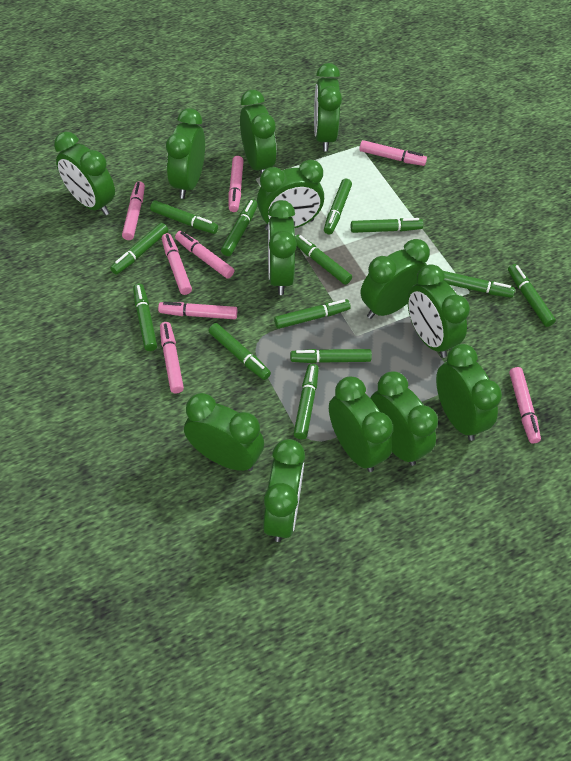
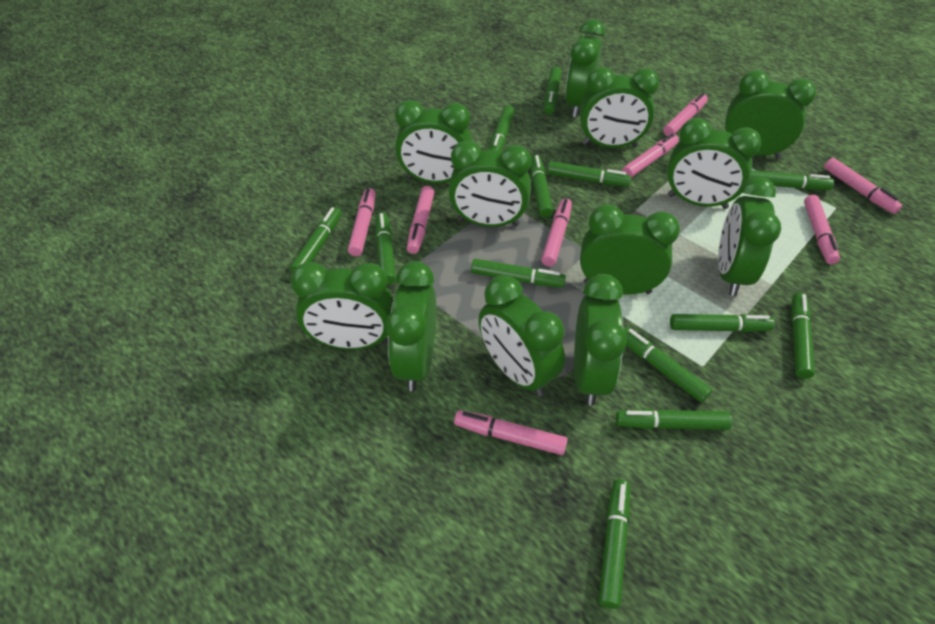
green clock: [54,132,115,216] [166,108,205,199] [184,393,264,471] [240,90,277,174] [257,160,324,231] [263,439,305,542] [268,200,297,295] [314,63,342,151] [329,377,393,472] [360,239,430,319] [370,371,438,466] [407,264,470,358] [436,344,502,441] = 13 -> [291,262,393,350] [386,261,436,391] [395,100,473,183] [449,141,531,227] [479,275,565,396] [565,19,605,117] [574,274,627,406] [580,67,659,148] [580,204,680,295] [667,118,761,209] [718,177,781,296] [725,70,816,158] = 12

